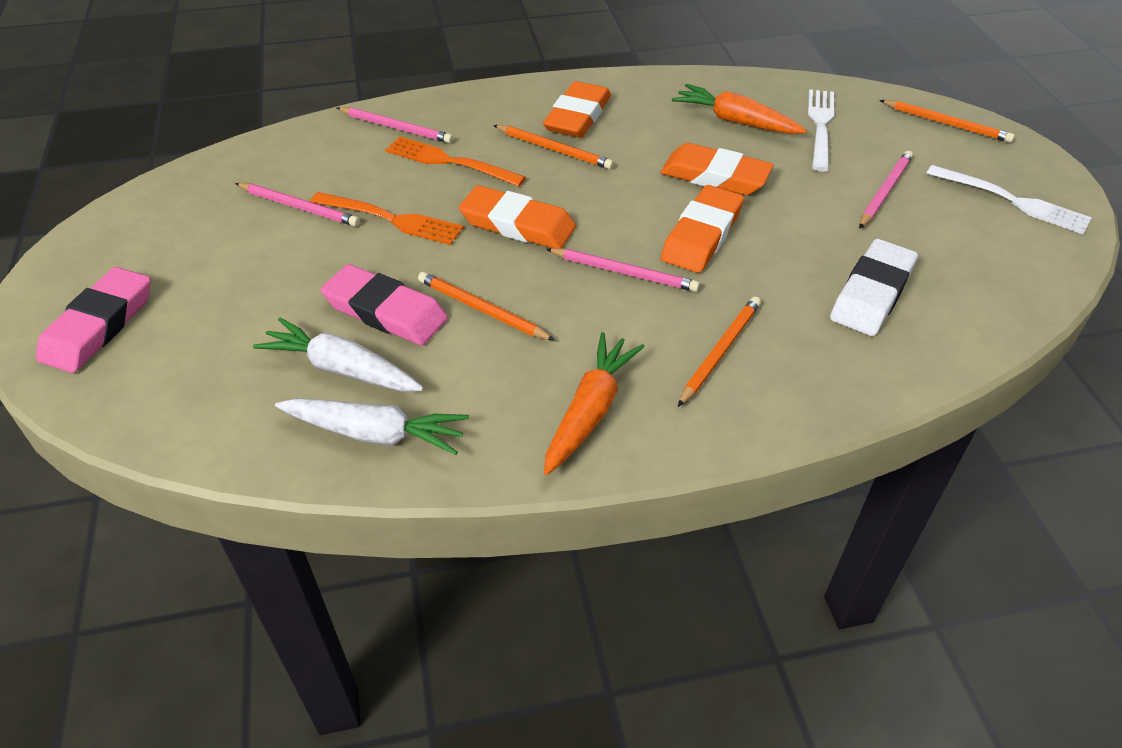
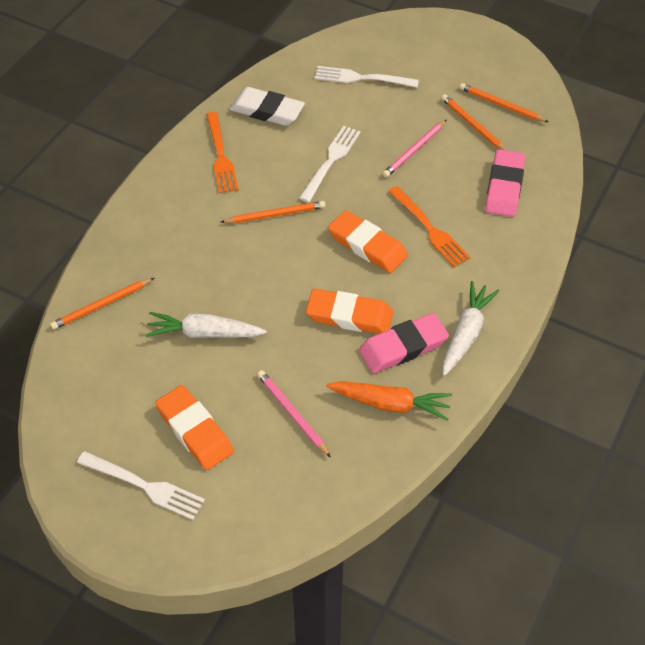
orange carrot: [544,332,645,475] [672,84,807,134] = 2 -> [326,381,452,421] = 1
orange eraser: [459,185,576,249] [543,81,611,138] [660,143,774,195] [661,185,744,273] = 4 -> [155,385,234,470] [306,288,393,334] [328,210,408,273] = 3
pink pencil: [235,183,360,227] [337,107,453,143] [546,248,700,292] [859,151,913,229] = 4 -> [257,370,331,457] [382,119,447,177] = 2
white fork: [808,89,834,172] [926,165,1092,234] = 2 -> [77,451,205,520] [299,126,361,203] [315,66,419,88] = 3

